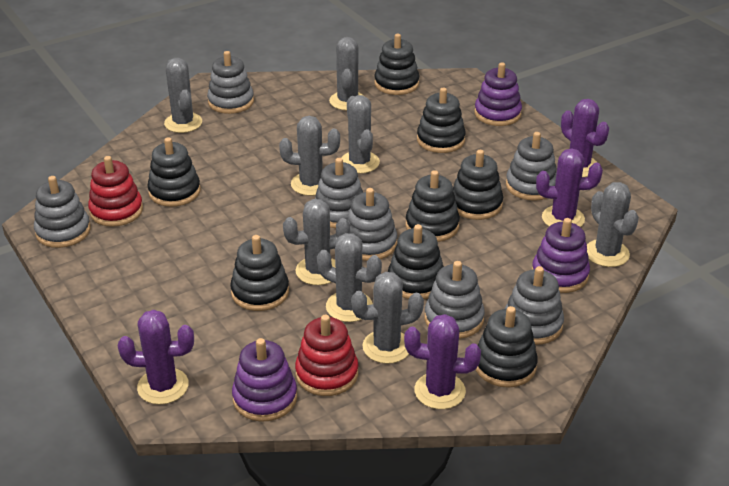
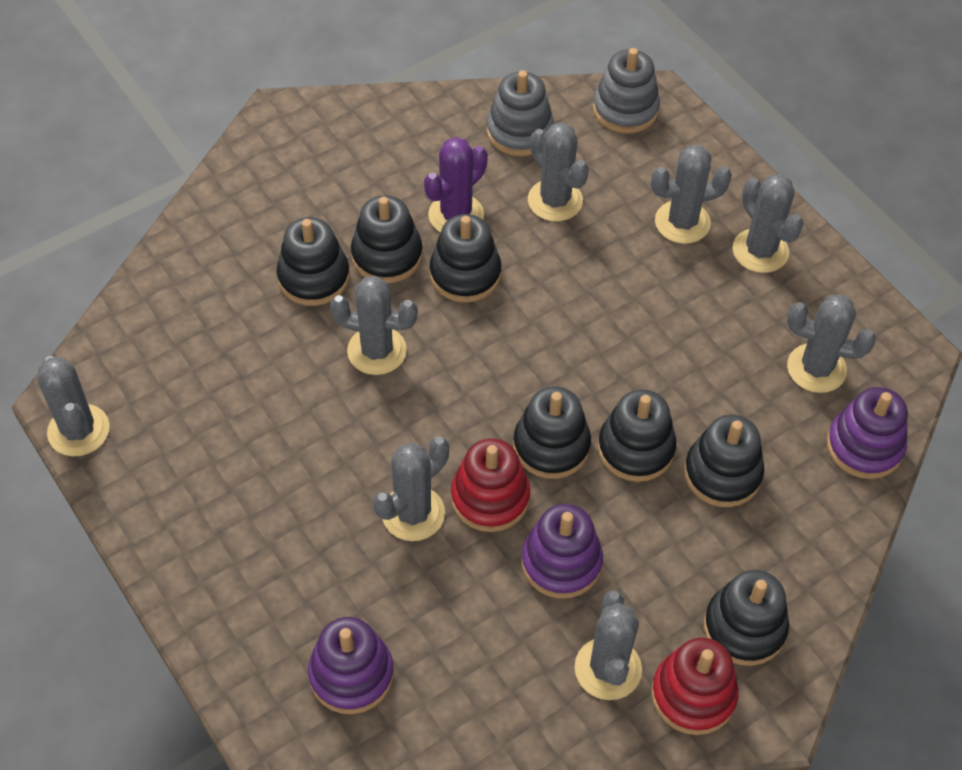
black stacking toy: [147,137,201,207] [230,235,289,311] [374,34,419,95] [388,224,444,299] [406,170,460,242] [417,88,466,153] [453,150,503,220] [476,306,538,388] = 8 -> [277,217,350,306] [351,195,423,283] [430,214,501,303] [513,386,591,479] [598,389,677,482] [684,414,764,507] [704,570,789,666] = 7
grey stacking toy: [34,176,90,248] [207,51,254,114] [315,158,363,228] [347,188,397,261] [425,261,485,339] [505,266,564,345] [506,132,557,201] = 7 -> [487,70,554,156] [593,48,660,134] = 2
purple cactus: [118,310,194,405] [404,314,481,409] [536,149,603,227] [561,99,609,177] = 4 -> [424,137,488,232] = 1

